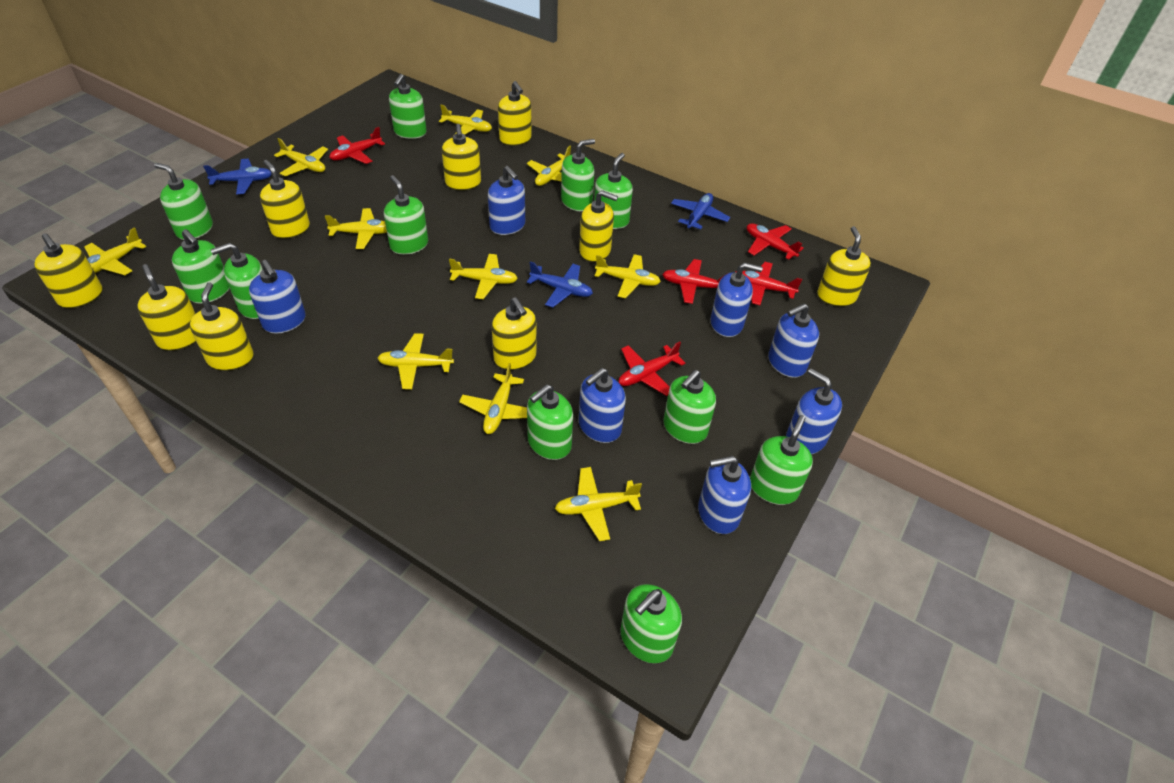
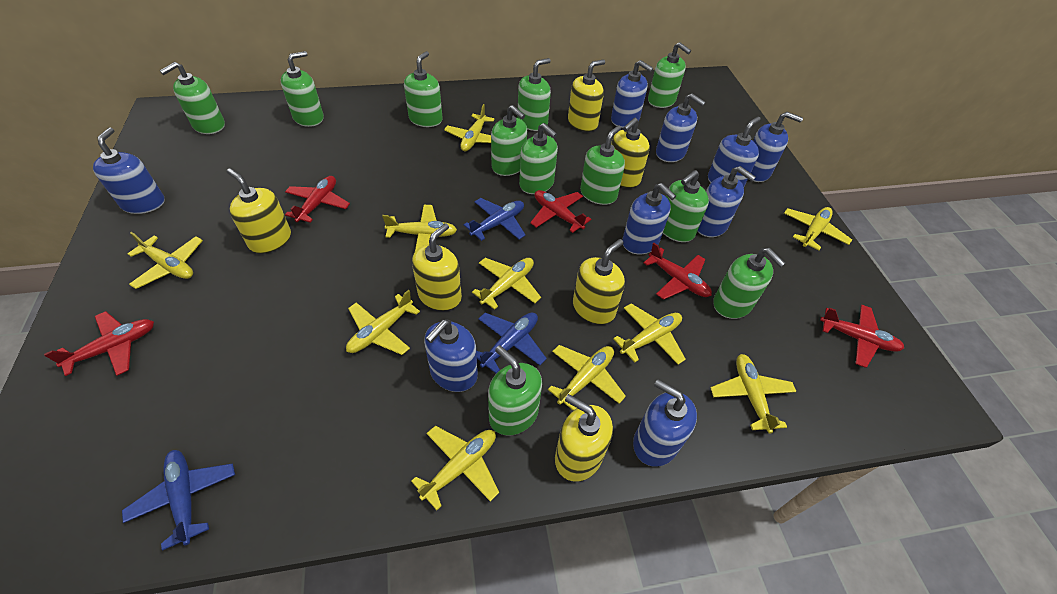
blue soap dispenser: [249,260,306,334] [488,166,525,235] [579,368,626,443] [698,456,751,534] [711,263,763,337] [768,303,819,378] [786,368,842,454] = 7 -> [93,127,165,214] [424,320,478,392] [611,60,653,128] [622,183,676,254] [633,379,697,467] [656,93,706,162] [697,166,756,237] [708,117,761,187] [751,112,803,182] = 9
yellow soap dispenser: [34,233,102,308] [137,264,196,351] [190,282,254,371] [260,160,310,239] [442,124,481,190] [491,297,537,370] [498,81,532,146] [579,190,618,262] [817,226,871,307] = 9 -> [227,168,291,254] [412,223,462,311] [555,394,613,482] [568,59,605,132] [573,239,625,325] [611,118,650,188] = 6

